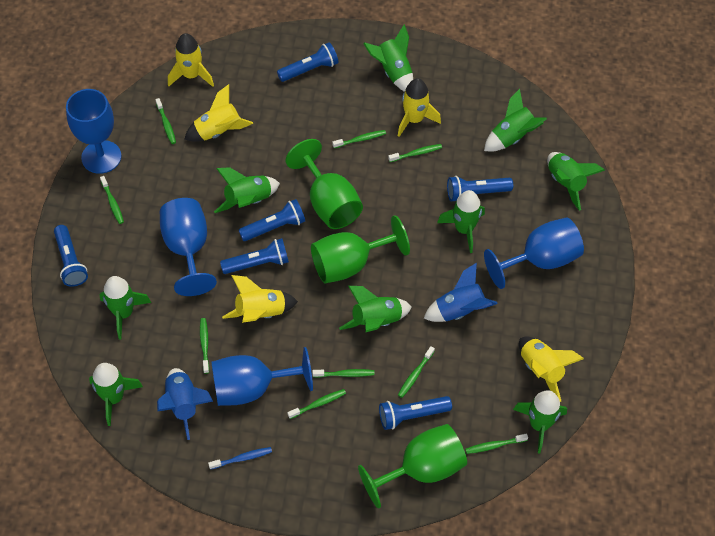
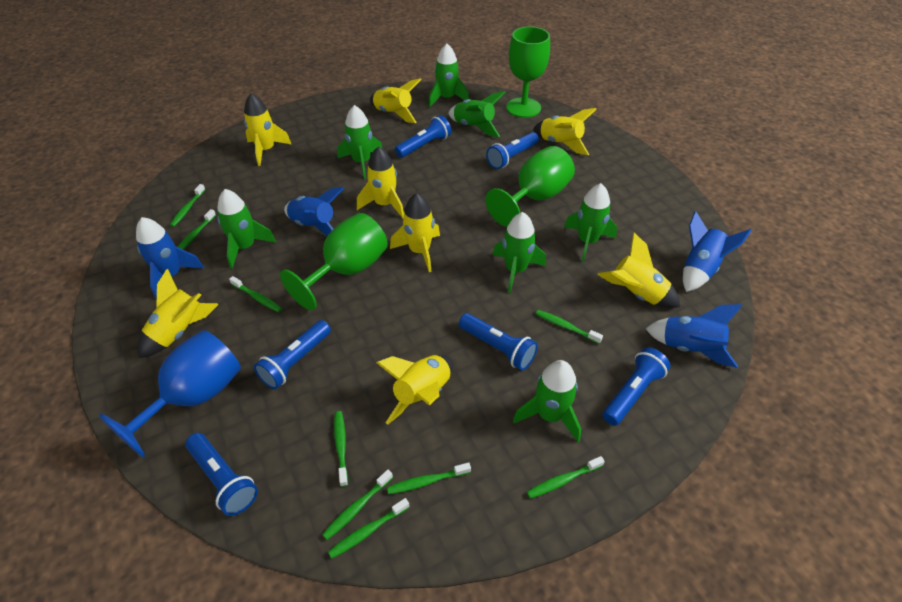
blue goblet: [66,89,121,174] [160,198,217,296] [211,347,313,406] [484,217,584,289] = 4 -> [99,330,241,457] = 1
blue rocket: [157,368,213,440] [424,263,498,322] = 2 -> [136,217,204,299] [284,187,344,236] [646,304,742,368] [683,211,752,292] = 4
blue toothbrush: [208,447,272,470] = 1 -> none = 0
green rocket: [89,363,143,426] [99,276,151,339] [214,167,280,213] [339,286,412,332] [363,24,413,92] [437,190,485,253] [484,89,547,152] [513,390,567,453] [547,152,605,210] = 9 -> [217,189,276,269] [337,105,383,179] [428,44,469,107] [448,91,506,137] [493,212,546,293] [513,360,581,442] [564,183,617,262] = 7
yellow rocket: [168,33,214,87] [185,84,253,142] [222,275,298,323] [398,78,441,137] [519,336,584,402] = 5 -> [137,269,219,358] [244,93,292,166] [357,146,404,218] [370,78,421,123] [376,355,454,425] [390,193,440,272] [533,108,597,155] [598,233,680,308] = 8

